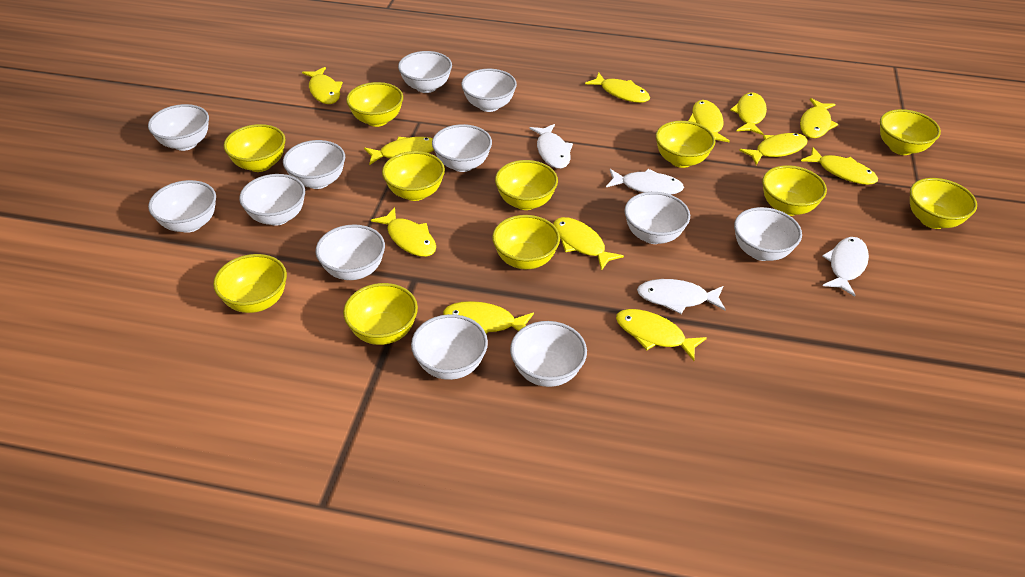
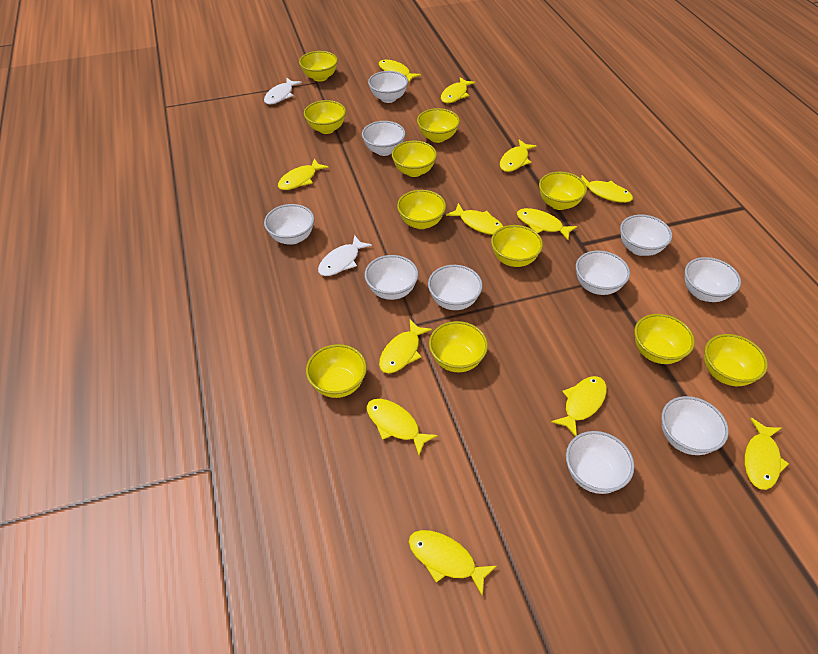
white bowl: [148,104,209,151] [148,180,216,233] [239,174,305,226] [283,140,345,189] [316,224,385,280] [398,51,452,93] [411,314,488,380] [432,124,492,172] [461,69,517,112] [510,321,587,387] [624,192,690,244] [734,207,802,261] = 12 -> [264,204,314,245] [362,121,406,156] [365,255,418,300] [368,71,408,103] [428,265,483,310] [566,431,634,494] [576,251,630,295] [620,214,672,256] [661,396,729,455] [685,257,741,302] = 10
white fish: [529,124,573,169] [606,169,684,195] [637,279,726,314] [822,237,869,297] = 4 -> [264,78,302,104] [318,235,372,276] = 2

